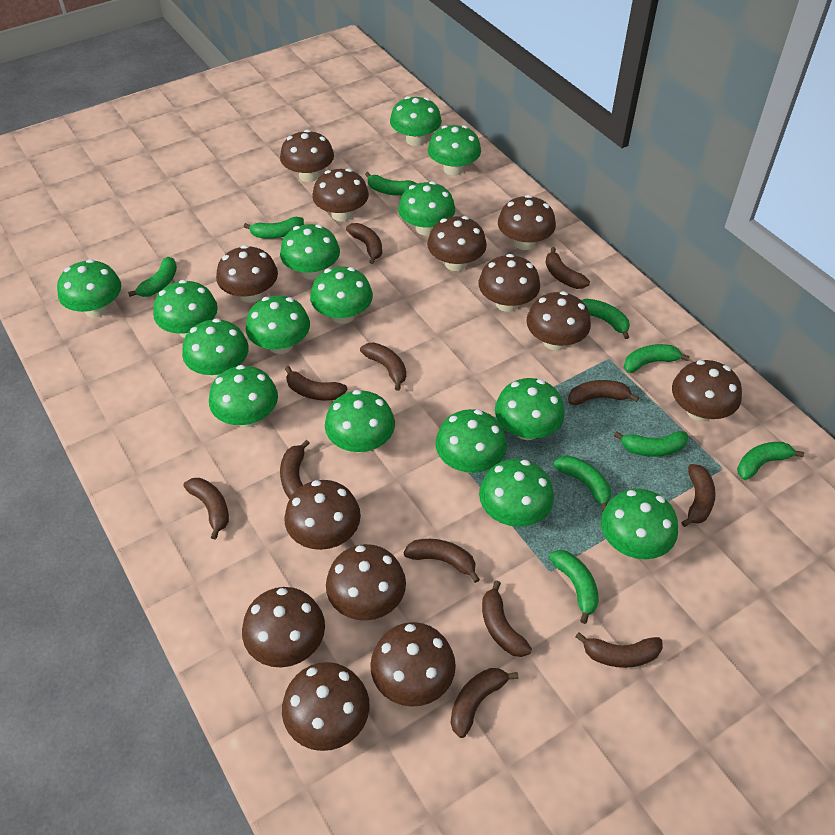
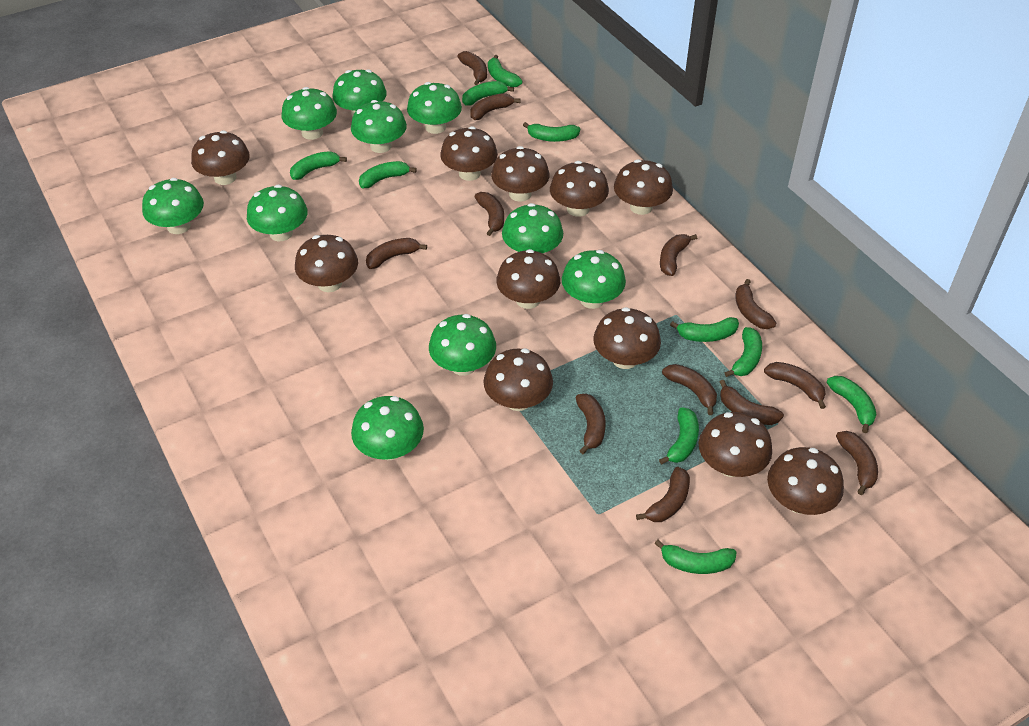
brown mushroom: [216,245,278,303] [242,587,325,667] [280,130,334,182] [282,662,370,751] [284,480,361,550] [312,168,369,222] [326,544,406,621] [370,622,456,707] [427,216,487,271] [479,254,540,312] [498,195,556,250] [526,291,591,351] [672,360,742,421] = 13 -> [191,130,250,185] [295,235,358,292] [440,126,498,181] [483,348,553,411] [491,146,549,202] [496,249,560,309] [550,161,609,217] [593,307,661,369] [614,159,673,215] [699,412,772,477] [767,447,844,515] = 11
green banana: [128,257,177,297] [244,217,304,239] [365,172,417,196] [549,550,599,624] [553,455,611,512] [581,299,630,339] [614,431,688,457] [624,344,690,373] [737,442,804,480] = 9 -> [290,151,347,180] [359,161,417,188] [462,81,514,106] [488,55,523,87] [523,122,580,142] [654,540,737,574] [659,407,699,465] [670,317,739,342] [725,327,762,377] [827,376,877,433] = 10
green mushroom: [57,259,121,317] [153,280,218,338] [182,318,249,379] [209,365,278,427] [246,295,310,354] [280,224,340,280] [310,267,373,324] [325,390,395,453] [390,96,442,146] [398,181,455,236] [428,125,481,176] [435,409,507,473] [479,459,554,527] [495,378,565,440] [601,489,678,559] = 15 -> [142,178,204,234] [247,185,308,241] [282,87,337,140] [332,69,387,117] [351,100,407,153] [351,396,424,460] [407,82,462,134] [429,314,496,376] [502,203,563,254] [562,250,626,309] = 10

